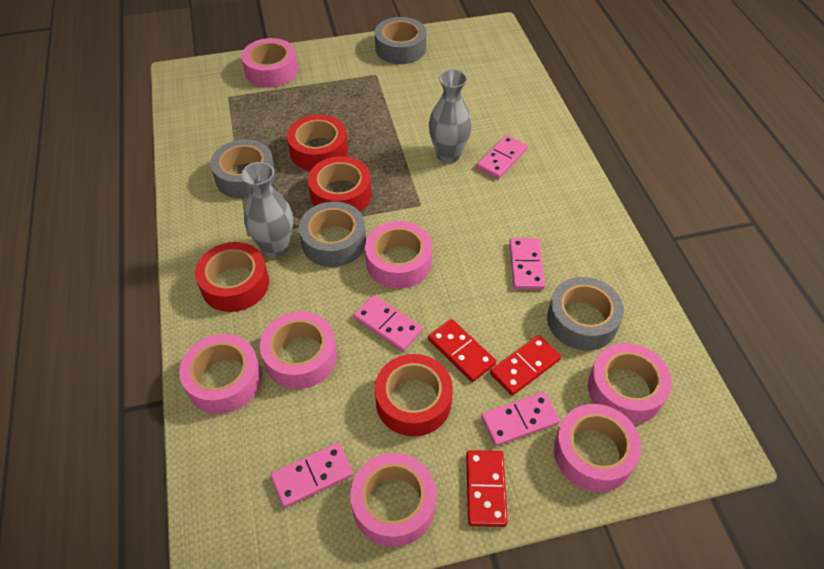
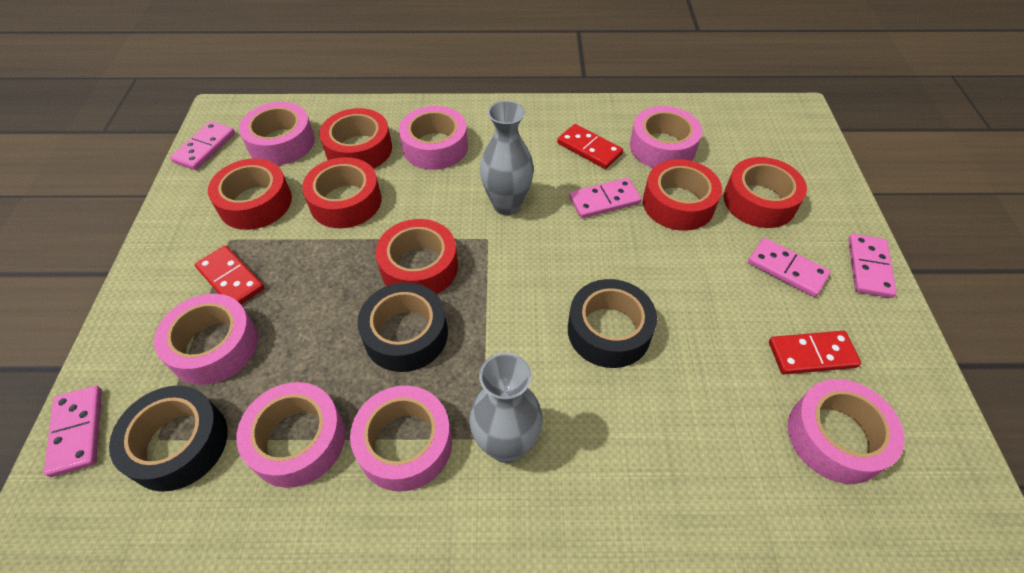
black tape: none = 0 -> [109,385,228,492] [357,283,448,372] [568,279,657,368] = 3
grey tape: [210,139,276,199] [299,201,366,267] [375,17,426,64] [547,277,624,351] = 4 -> none = 0
red tape: [195,242,269,312] [287,115,348,171] [308,156,372,211] [375,354,453,436] = 4 -> [208,159,292,230] [302,157,381,228] [319,108,392,169] [375,219,458,294] [643,159,722,231] [724,157,807,228] = 6

